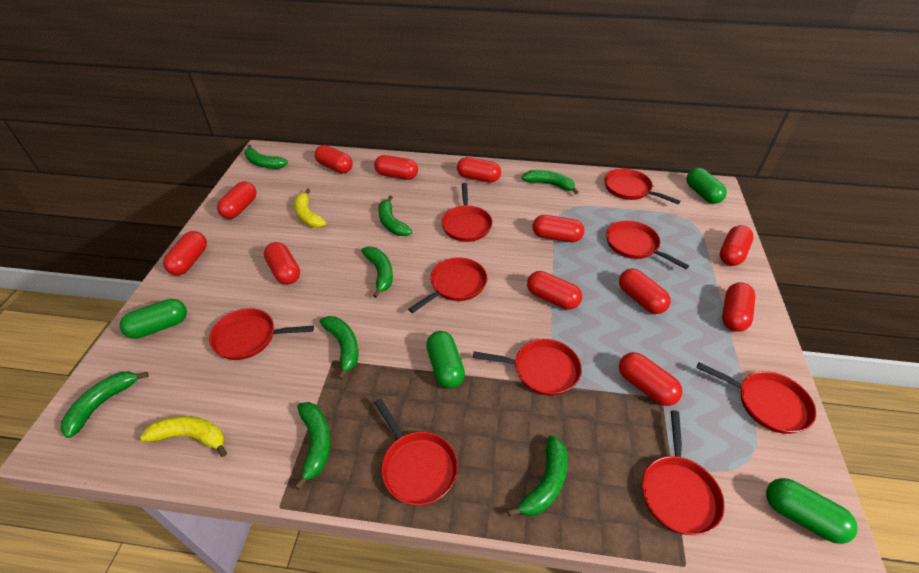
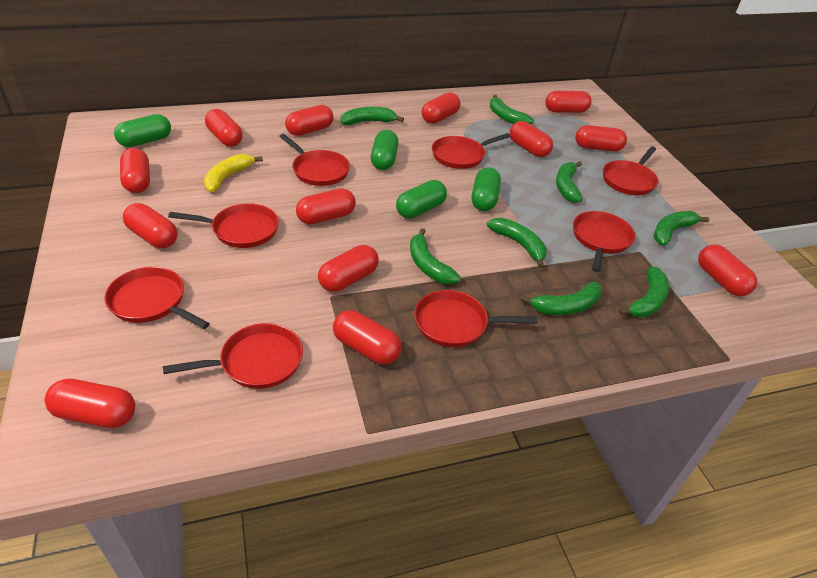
red capsule: [163,231,207,275] [217,181,257,219] [264,242,300,285] [315,145,353,173] [374,155,418,180] [457,157,501,182] [527,271,582,309] [533,215,584,242] [619,269,671,314] [619,352,683,406] [720,225,754,266] [722,282,755,332] = 12 -> [45,379,135,428] [120,148,150,193] [123,203,178,248] [205,109,243,147] [285,105,334,136] [296,188,356,225] [318,245,379,292] [333,310,402,364] [422,93,460,124] [510,121,553,157] [545,91,592,113] [575,125,627,152] [698,244,757,296] = 13
red pan: [209,308,314,360] [374,398,458,506] [408,257,487,313] [441,183,492,242] [473,339,582,396] [604,169,681,204] [606,221,689,269] [642,410,725,535] [697,362,816,434] = 9 -> [104,267,210,329] [163,323,303,389] [168,203,279,248] [279,134,350,186] [414,290,537,347] [432,133,511,169] [573,211,635,272] [603,147,658,195] = 8
yellow banana: [140,416,227,457] [294,188,326,228] = 2 -> [204,154,263,192] = 1

